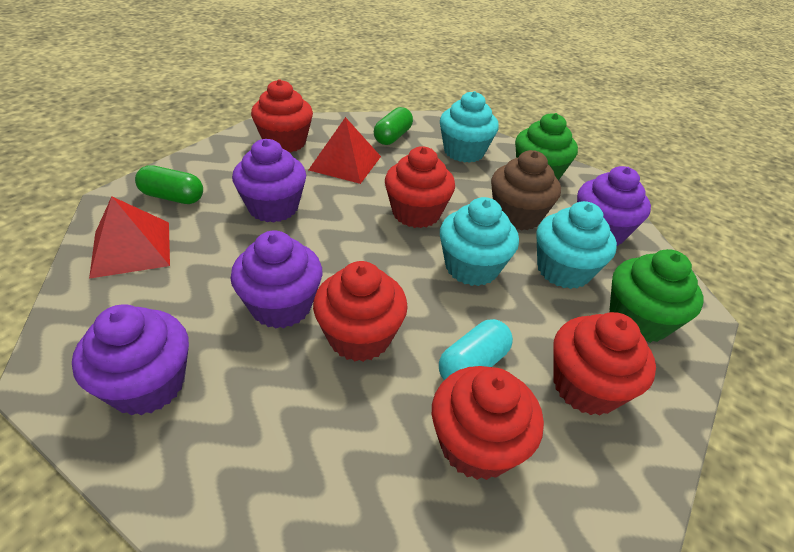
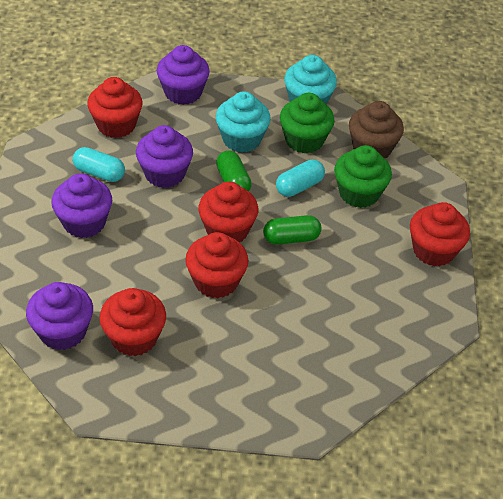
red pyramid: [89,196,170,279] [309,117,381,184] = 2 -> none = 0
turquoise capsule: [439,319,513,380] = 1 -> [73,147,125,182] [276,159,325,197] = 2
turquoise cupcake: [440,91,499,163] [440,197,519,286] [536,201,617,289] = 3 -> [216,91,271,152] [284,55,337,105] = 2

